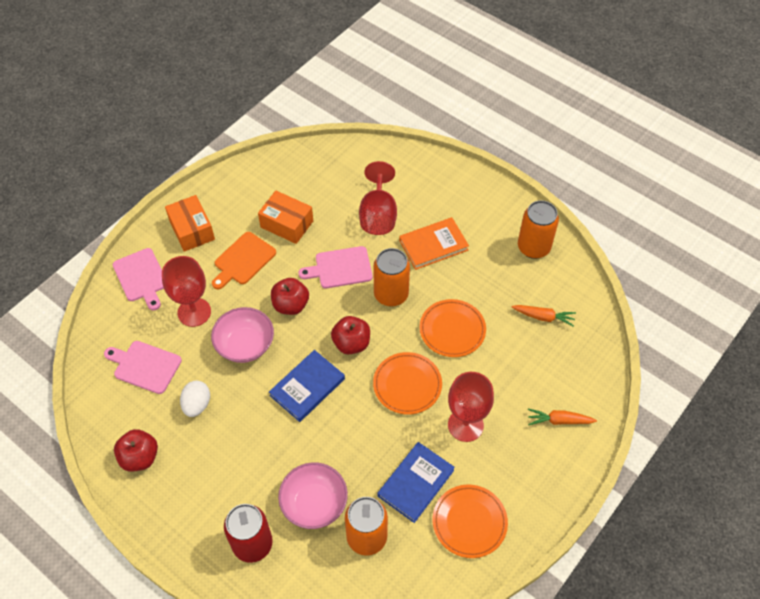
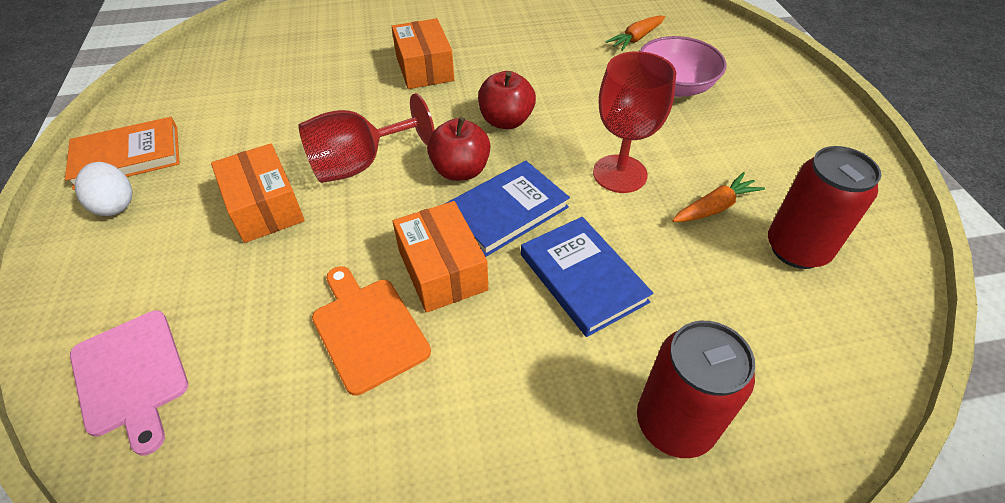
orange box: [165,195,215,252] [258,191,313,244] = 2 -> [211,143,305,243] [392,18,454,89] [392,201,488,313] = 3
orange can: [345,497,388,556] [374,248,410,306] [518,200,559,259] = 3 -> none = 0
orange plate: [373,352,442,415] [419,299,486,357] [433,485,508,558] = 3 -> none = 0
pink bowl: [211,307,274,363] [278,462,348,529] = 2 -> [640,36,727,97] = 1
pink cutting board: [104,341,182,394] [113,248,164,310] [299,246,373,288] = 3 -> [70,310,188,455] = 1
red apple: [114,429,158,471] [271,278,309,315] [331,316,370,354] = 3 -> [427,117,490,181] [478,71,536,129] = 2
red can: [224,504,273,563] = 1 -> [637,321,755,458] [768,146,881,269] = 2
red goblet: [162,256,211,327] [359,161,397,235] [448,372,494,442] = 3 -> [298,93,435,183] [593,51,676,193] = 2

